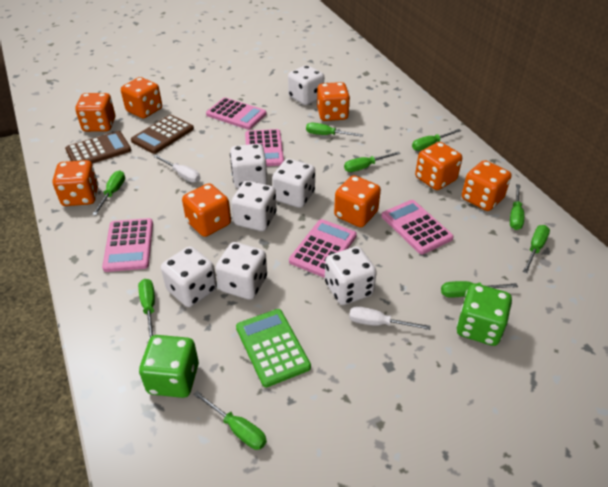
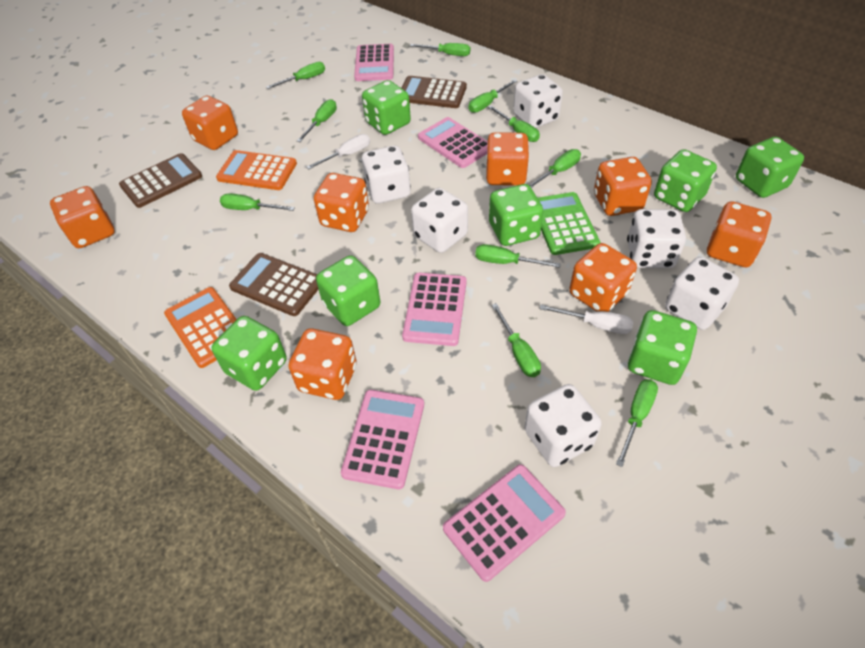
brown calculator: [65,131,131,164] [131,115,194,154] = 2 -> [119,153,202,208] [229,253,319,316] [402,76,467,108] = 3
green dice: [139,335,199,398] [457,283,512,346] = 2 -> [211,316,286,391] [316,255,381,326] [362,80,411,135] [489,184,543,246] [628,310,697,385] [654,149,717,212] [736,137,804,198] = 7
green screwdriver: [92,171,125,215] [138,279,155,339] [193,391,267,450] [306,123,363,137] [344,152,400,172] [412,129,461,151] [441,281,518,298] [510,184,524,230] [523,225,550,273] = 9 -> [220,193,295,211] [266,62,325,89] [297,99,337,142] [410,43,470,56] [469,79,517,113] [475,244,561,268] [488,105,540,142] [492,303,541,377] [529,149,581,188] [616,379,658,467] = 10
orange calculator: none = 0 -> [164,287,237,368] [216,150,297,190] = 2
white dice: [161,246,217,307] [216,242,267,300] [230,144,267,189] [231,181,276,231] [272,159,315,208] [288,65,324,105] [325,246,377,305] = 7 -> [362,146,411,204] [411,188,468,253] [513,74,563,128] [524,384,602,467] [627,209,686,268] [665,257,739,330] = 6

